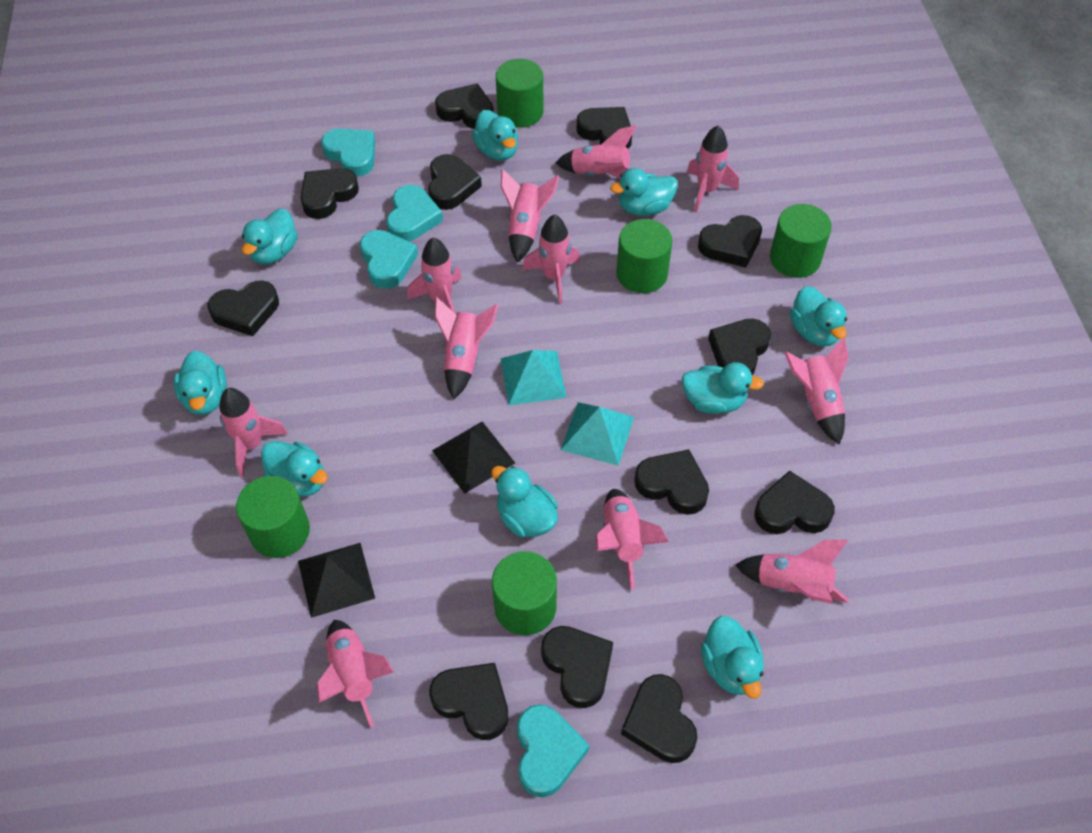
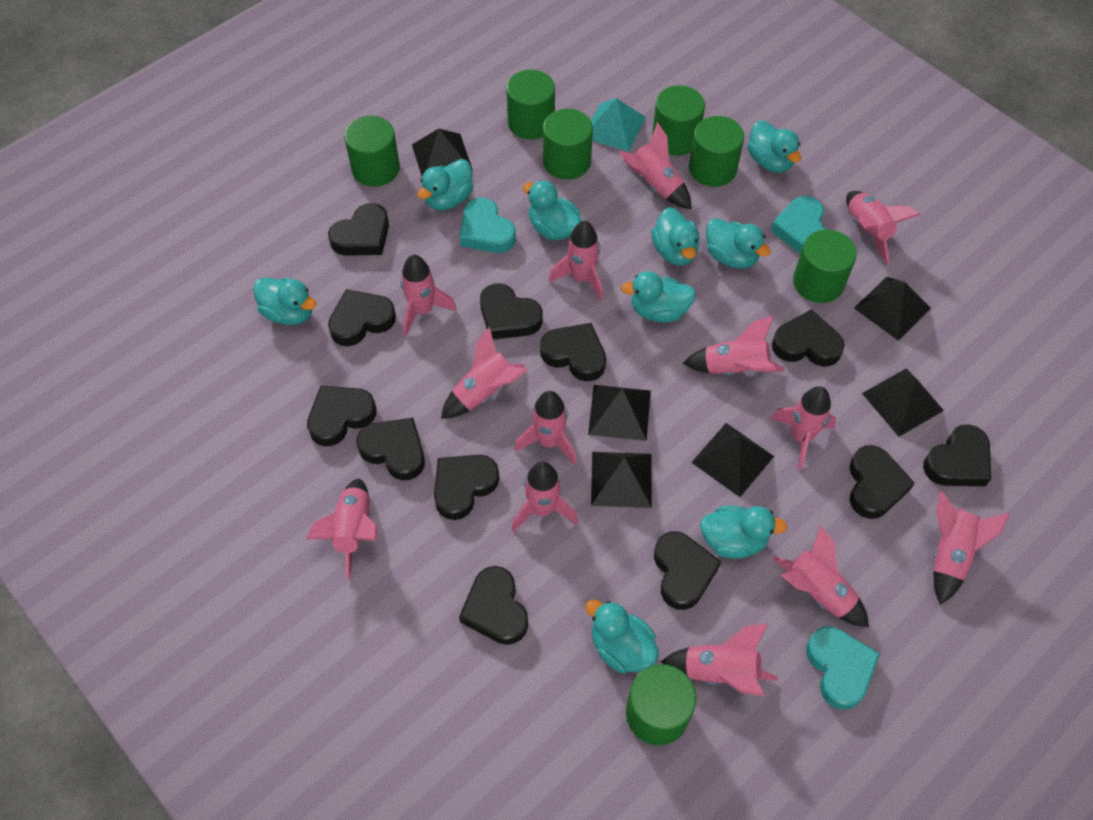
black pyramid: [298,543,375,618] [432,422,515,494] = 2 -> [412,129,473,176] [588,385,651,441] [591,452,652,508] [691,423,774,497] [854,277,931,341] [862,368,944,437] = 6
green cylinder: [236,476,310,558] [492,551,557,635] [496,59,543,128] [616,219,673,293] [770,204,832,278] = 5 -> [344,116,400,187] [506,70,555,140] [543,109,593,179] [626,664,696,745] [652,85,705,156] [689,116,744,187] [793,229,857,303] = 7
pink rocket: [219,388,288,477] [317,620,394,728] [407,237,462,313] [435,297,498,399] [501,168,559,263] [522,214,580,303] [556,125,637,179] [595,489,669,590] [687,125,739,212] [735,540,849,604] [784,338,849,445] = 11 -> [306,478,377,579] [400,255,457,336] [441,327,528,419] [512,461,578,531] [514,391,577,466] [549,221,603,301] [619,122,691,209] [661,624,778,696] [683,316,785,375] [770,386,836,470] [773,524,869,627] [846,191,921,264] [933,491,1010,605] = 13
turquoise heart: [321,128,375,177] [360,230,418,289] [387,185,443,241] [517,704,589,797] = 4 -> [459,198,516,253] [770,196,826,254] [806,627,880,710] = 3
turquoise pyramid: [501,350,567,405] [561,402,634,466] = 2 -> [591,98,646,152] = 1

